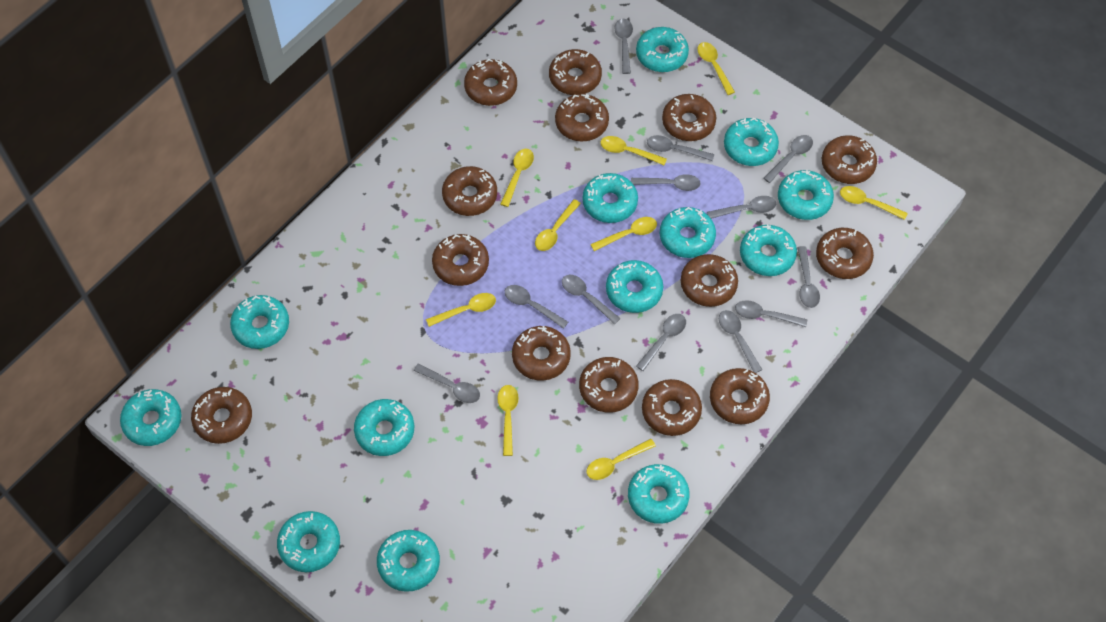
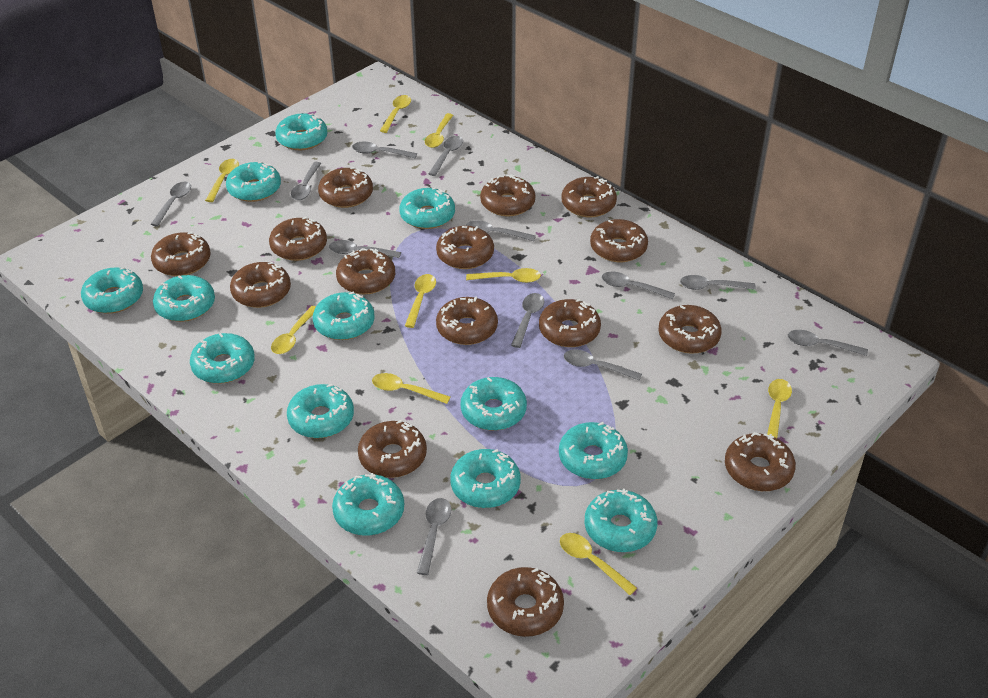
brown donut: [191,387,252,444] [432,234,489,286] [442,166,497,216] [464,59,517,106] [512,326,571,381] [549,49,602,95] [555,94,609,141] [579,357,639,413] [642,379,702,436] [662,94,716,141] [681,254,738,307] [710,368,770,424] [816,228,874,279] [822,135,877,184] = 14 -> [151,232,211,276] [230,262,291,308] [269,216,327,261] [318,167,373,208] [336,248,395,295] [358,420,427,478] [436,226,494,269] [436,296,498,345] [480,174,535,217] [487,567,564,637] [539,299,601,347] [561,176,617,217] [590,219,648,262] [658,305,722,354] [725,432,796,491] = 15

